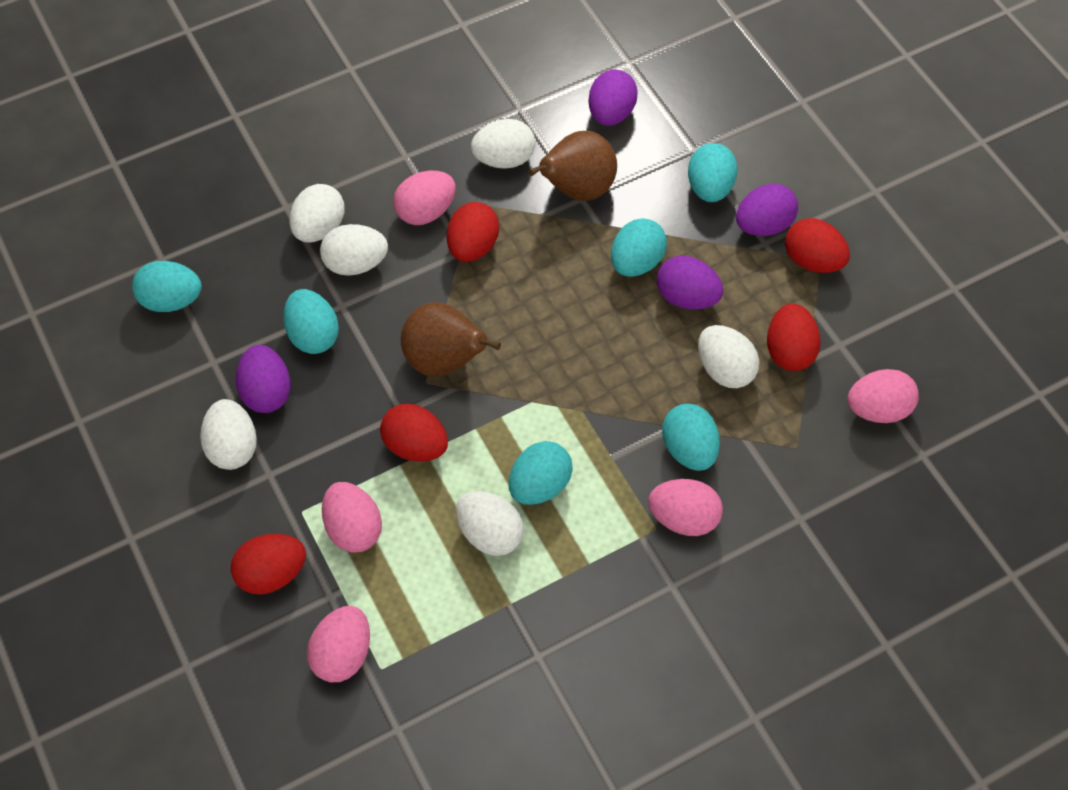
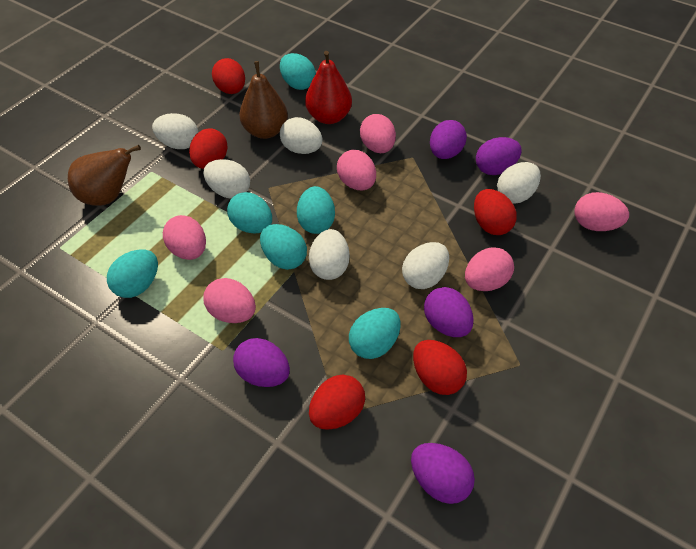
pink egg: [307,606,370,683] [322,482,382,553] [393,171,456,225] [648,479,723,536] [847,369,919,423] = 5 -> [163,215,206,260] [203,278,256,323] [337,150,376,190] [360,114,396,153] [465,247,514,291] [574,192,629,231] = 6
purple egg: [236,345,291,413] [588,69,638,126] [657,256,723,310] [736,184,798,236] = 4 -> [233,338,290,387] [411,443,475,504] [424,287,474,337] [430,120,467,159] [476,137,522,175] = 5
red pear: none = 0 -> [305,51,352,124] = 1

